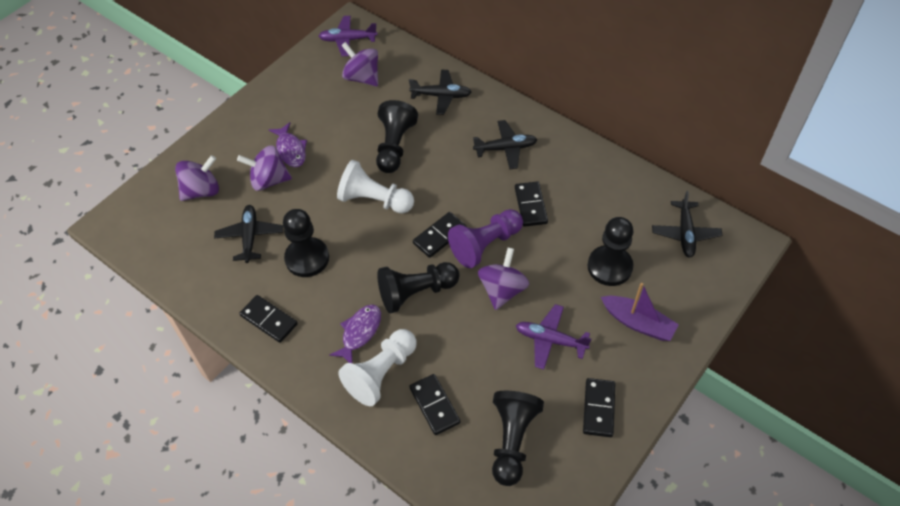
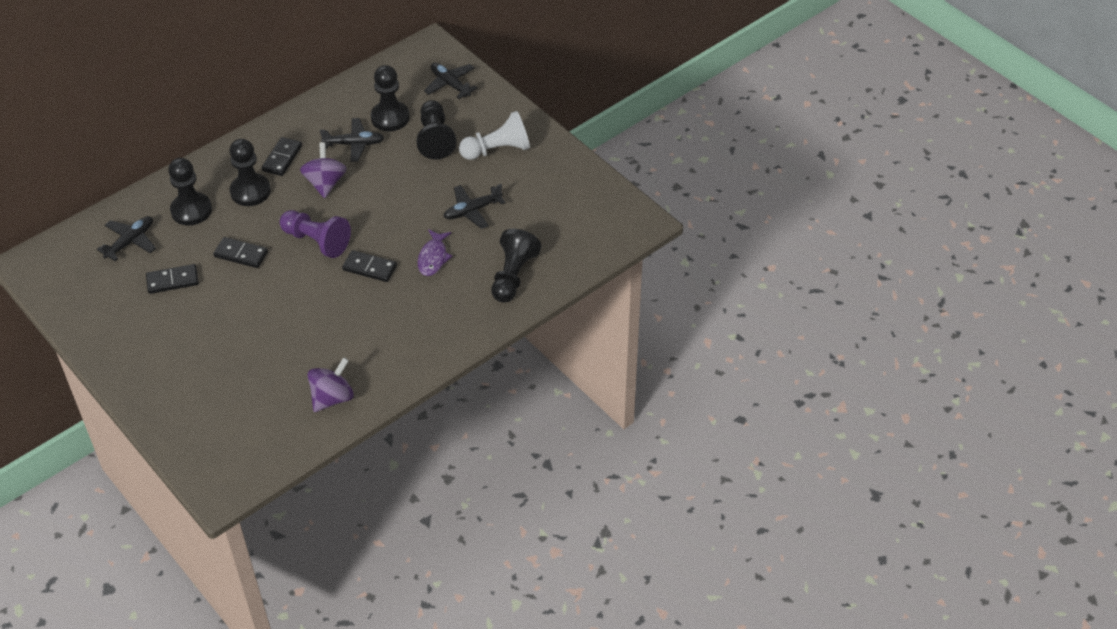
black domino: [239,295,298,343] [409,374,460,435] [413,212,467,258] [515,182,548,227] [583,378,615,437] = 5 -> [146,264,199,294] [213,237,268,268] [262,137,302,176] [342,250,397,282] = 4
purple boat: [601,283,679,341] = 1 -> none = 0
purple fish: [269,122,307,167] [329,304,381,363] = 2 -> [418,229,452,276] = 1
purple plane: [319,16,378,56] [516,304,592,370] = 2 -> none = 0
purple spinning top: [175,155,219,201] [237,145,292,191] [341,42,378,86] [478,247,529,310] = 4 -> [300,142,347,198] [308,357,354,412] = 2
white pawn: [337,160,414,214] [338,329,417,406] = 2 -> [459,111,530,160] = 1

